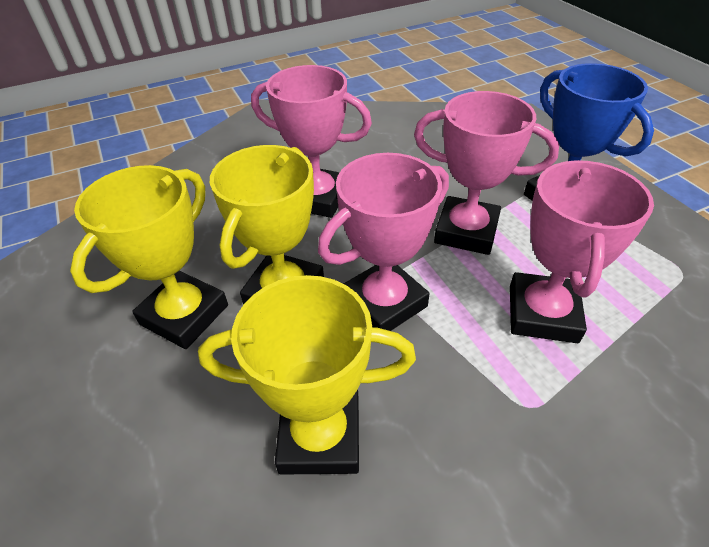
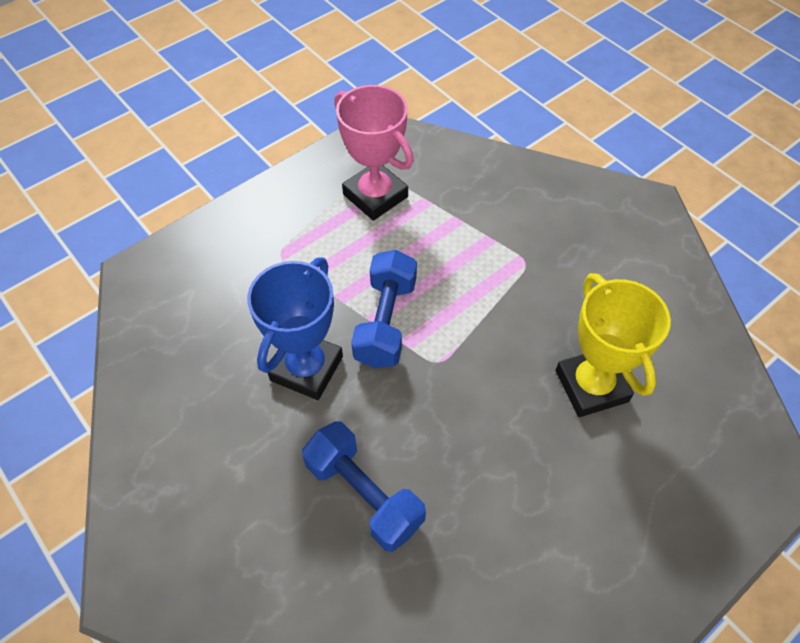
blue dumbbell: none = 0 -> [302,421,426,552] [351,250,417,368] = 2
pink trophy: [251,65,372,218] [318,153,449,331] [414,91,559,255] [510,160,654,343] = 4 -> [334,85,414,220] = 1
yellow trophy: [70,165,228,349] [198,275,416,474] [210,145,324,305] = 3 -> [556,273,671,417] = 1

